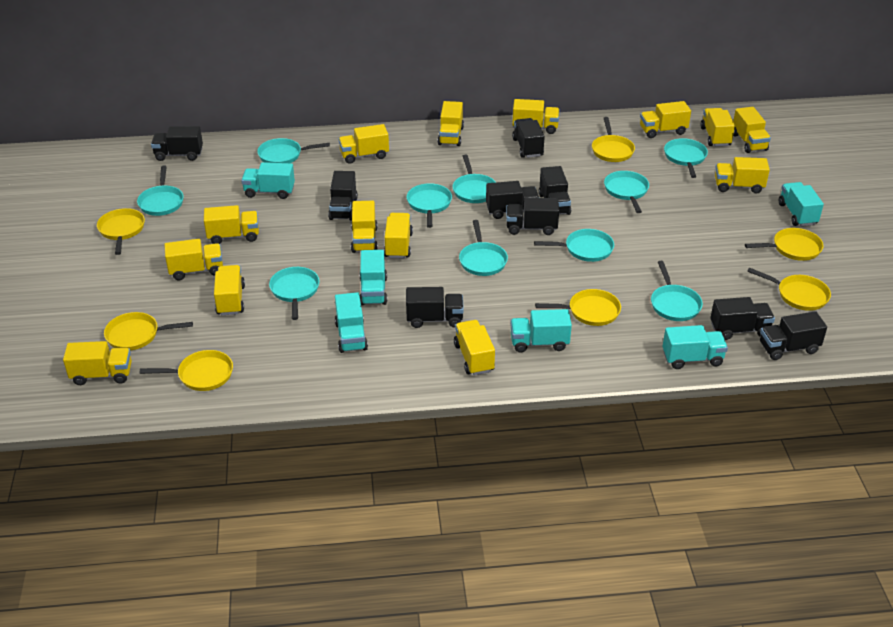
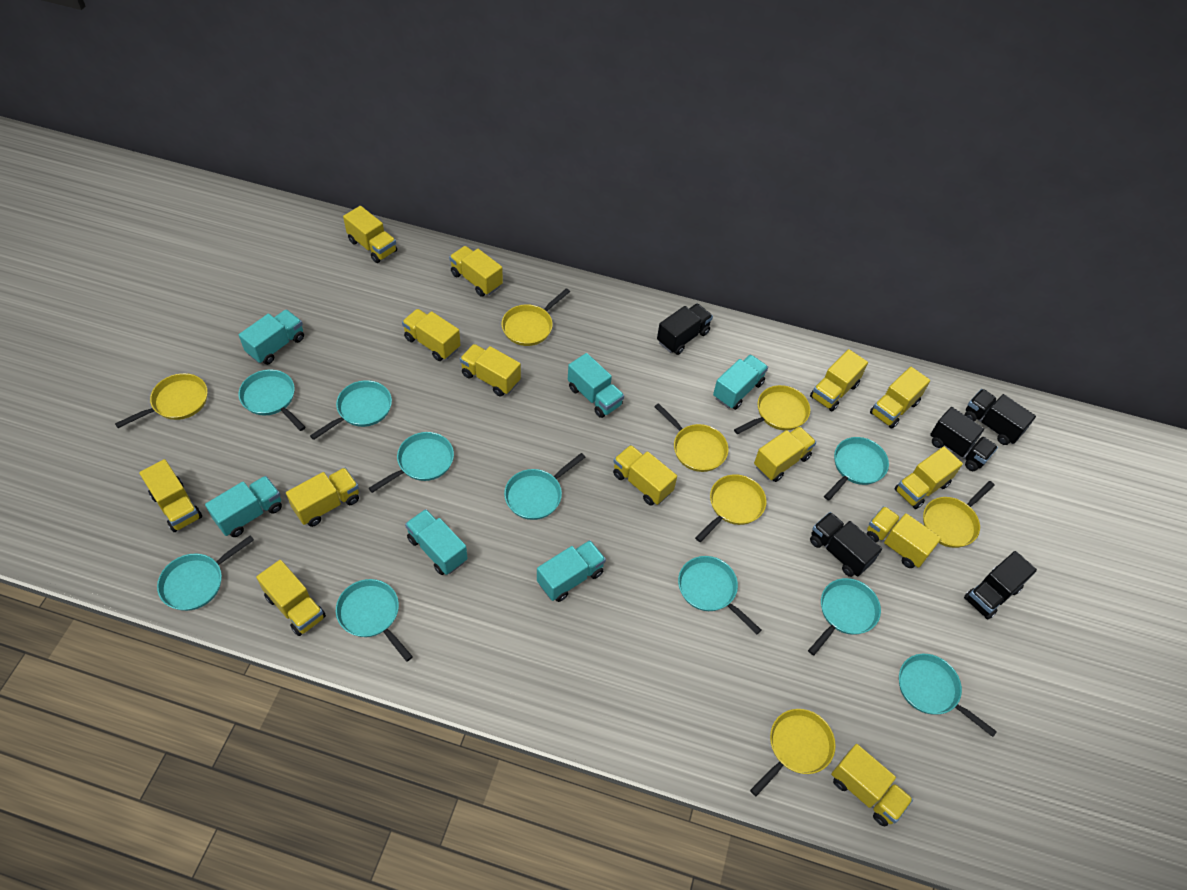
black truck: [151,126,203,161] [328,171,358,220] [406,287,464,328] [486,181,539,219] [506,198,559,235] [512,118,545,158] [539,166,571,215] [710,297,775,340] [760,311,827,360] = 9 -> [657,303,713,355] [810,512,882,577] [930,407,998,471] [964,551,1037,619] [965,389,1036,445] = 5

